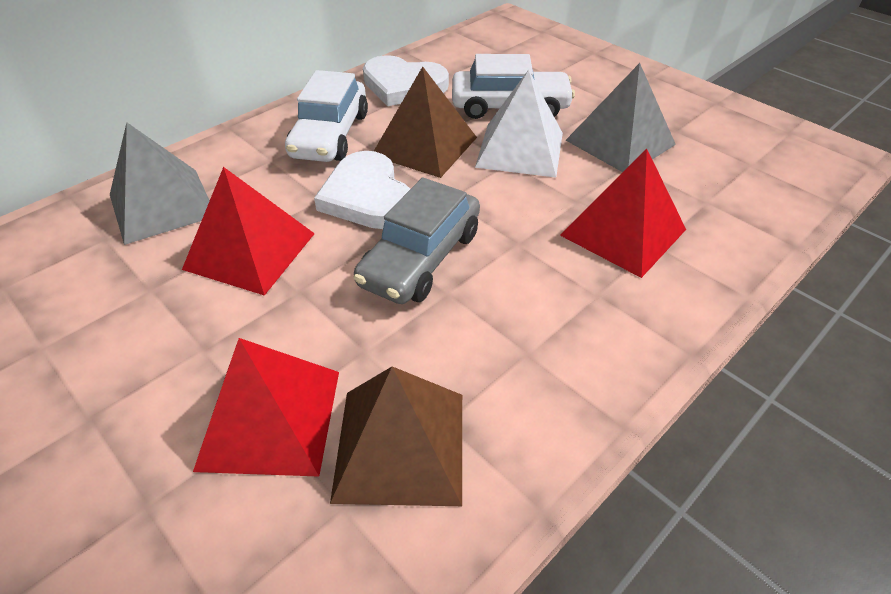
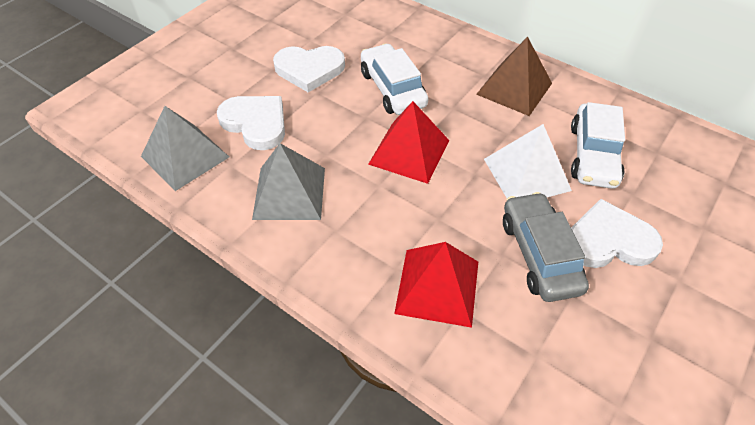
brown pyramid: [330,366,462,506] [374,67,477,178] = 2 -> [476,37,552,116] = 1
red pyramid: [182,167,315,296] [193,338,339,477] [560,149,686,278] = 3 -> [368,101,449,184] [394,242,478,328] = 2
white heart: [314,151,410,229] [363,55,449,106] = 2 -> [217,96,285,150] [273,46,345,92] [571,199,663,268] = 3

